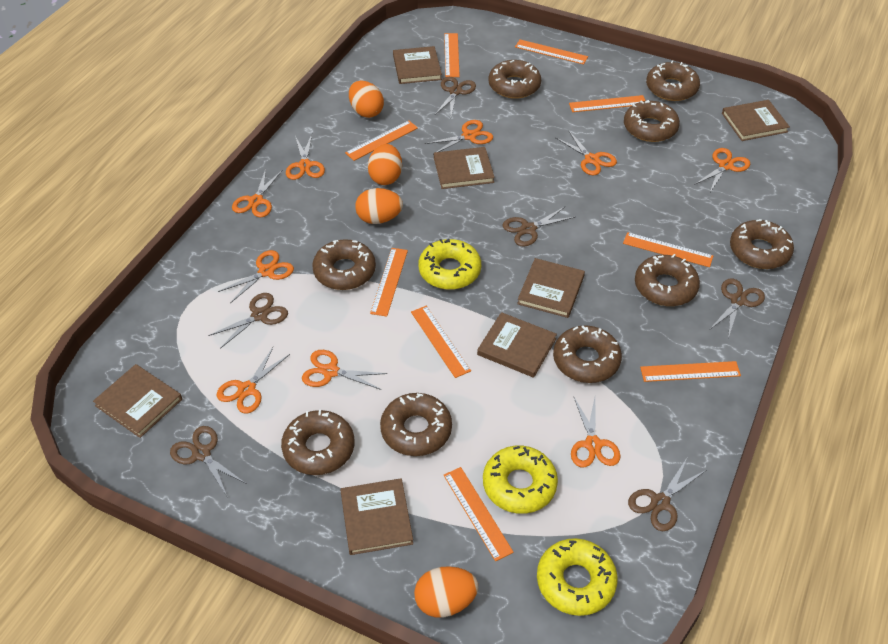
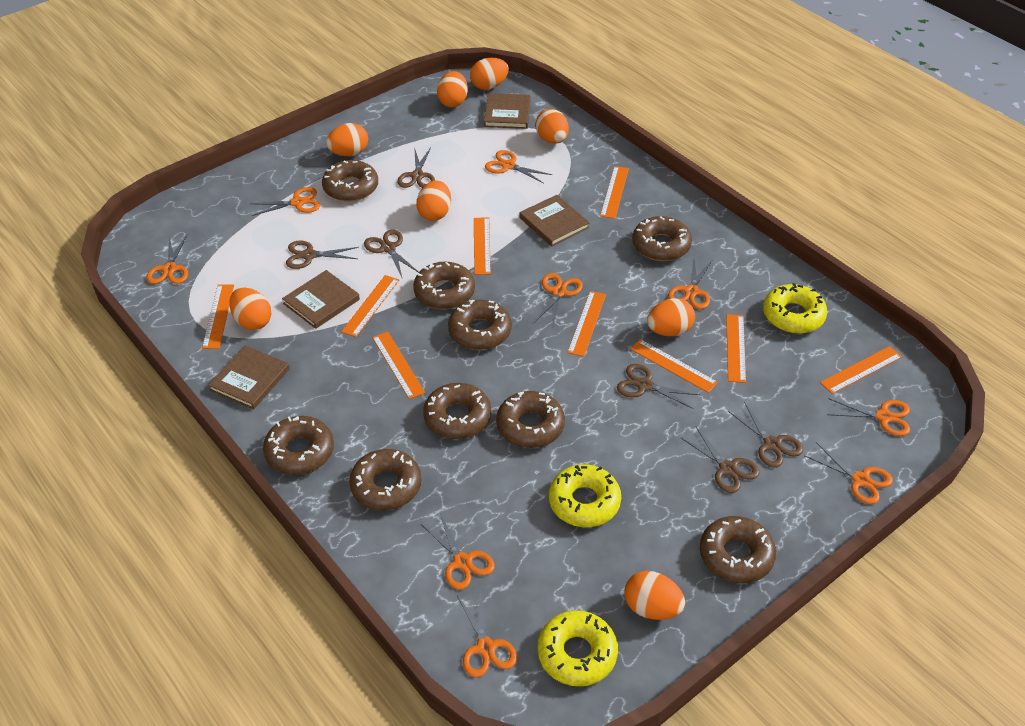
brown book: [93,364,182,438] [340,478,413,555] [393,46,442,84] [434,147,495,189] [477,312,557,378] [517,258,585,318] [722,100,790,141] = 7 -> [208,345,290,410] [282,270,360,329] [484,93,531,129] [519,195,590,247] = 4
orange egg: [349,81,384,118] [355,188,403,224] [368,144,402,185] [414,566,478,618] = 4 -> [229,287,271,330] [326,123,368,156] [416,181,451,221] [437,71,468,107] [470,58,509,90] [535,109,569,144] [624,571,685,620] [647,298,695,336] = 8

